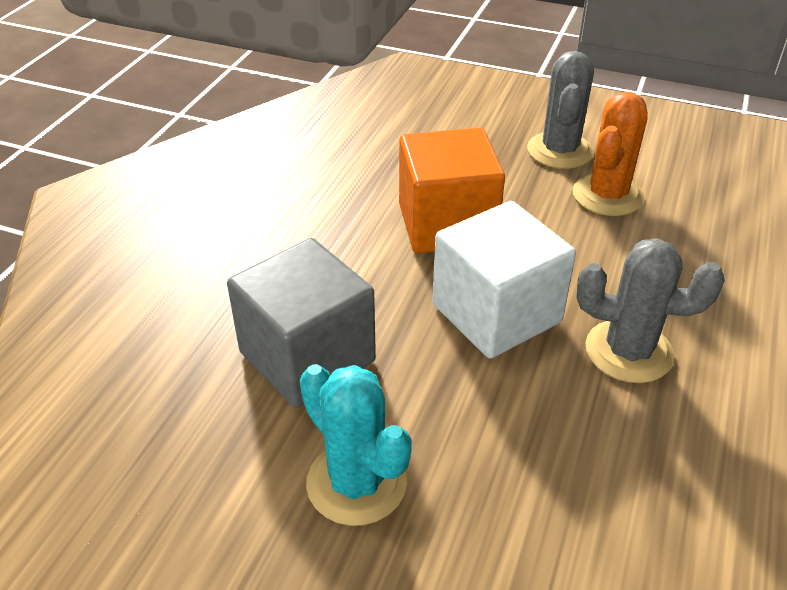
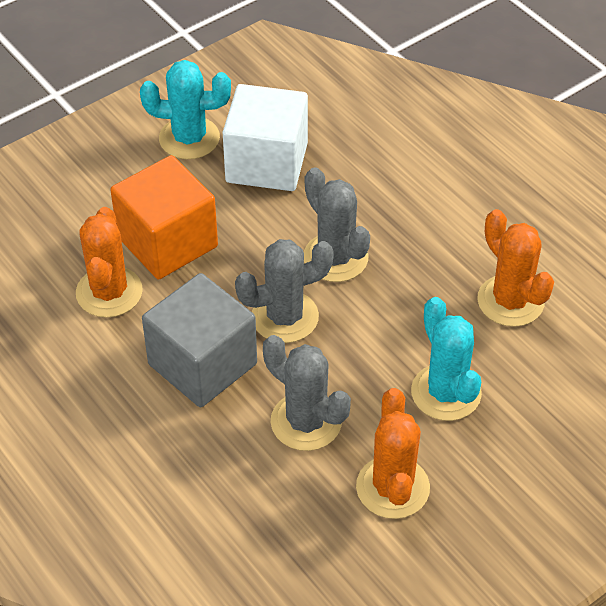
grey cactus: [527,51,594,169] [577,238,724,383] = 2 -> [235,239,334,343] [263,335,351,451] [304,168,370,282] = 3
orange cactus: [573,92,648,216] = 1 -> [76,207,143,318] [356,388,430,519] [478,209,554,327] = 3
turquoise cactus: [300,364,412,526] = 1 -> [140,60,231,159] [411,297,482,421] = 2

